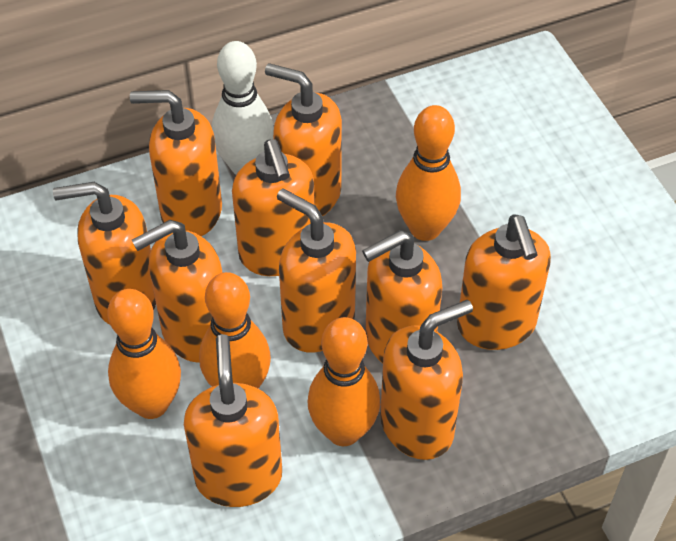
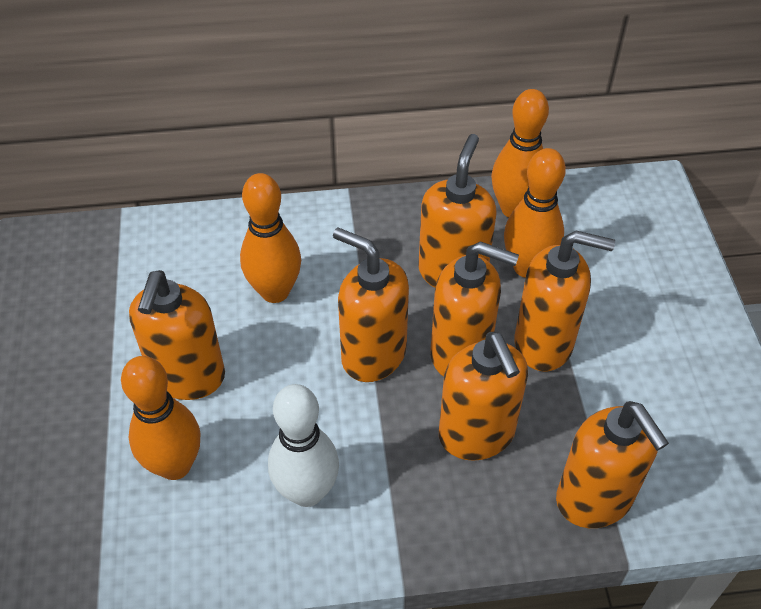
orange soap dispenser: [53,182,156,325] [130,90,222,236] [132,220,222,363] [184,334,282,507] [232,139,315,276] [265,63,342,216] [277,189,356,353] [362,230,442,364] [380,300,473,460] [457,215,551,350] = 10 -> [129,270,225,400] [333,227,409,382] [418,134,497,288] [431,241,519,377] [439,332,528,461] [514,231,615,371] [556,401,669,528] = 7

